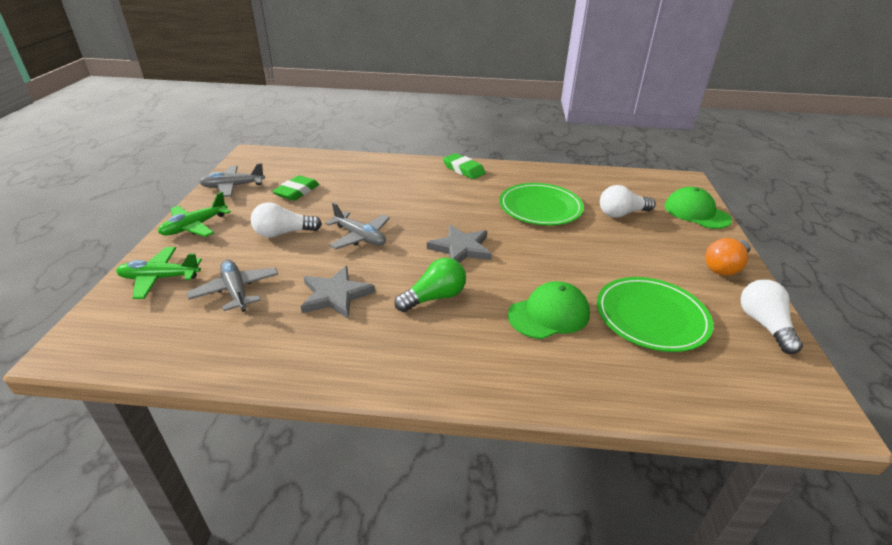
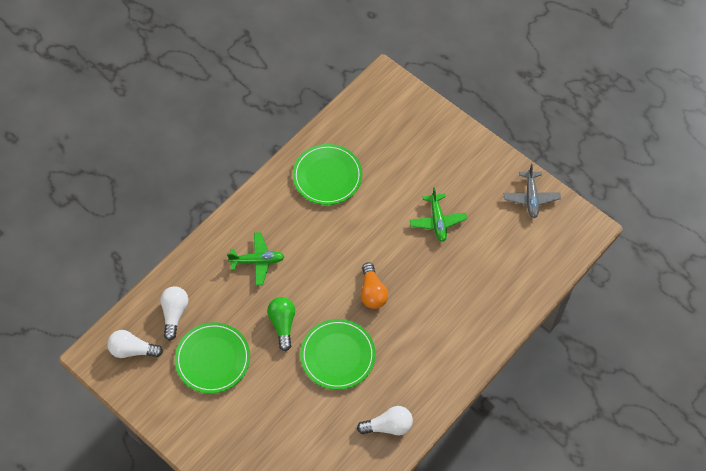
green cap: [508,281,590,339] [665,187,732,229] = 2 -> none = 0
green eraser: [272,175,319,201] [443,153,486,179] = 2 -> none = 0
green plate: [499,183,584,226] [597,277,713,352] = 2 -> [175,322,250,394] [293,144,362,205] [300,319,376,390] = 3
grey plane: [187,259,279,312] [199,163,265,197] [325,203,390,249] = 3 -> [504,164,561,218] = 1
grey star: [301,266,375,319] [427,225,492,263] = 2 -> none = 0

